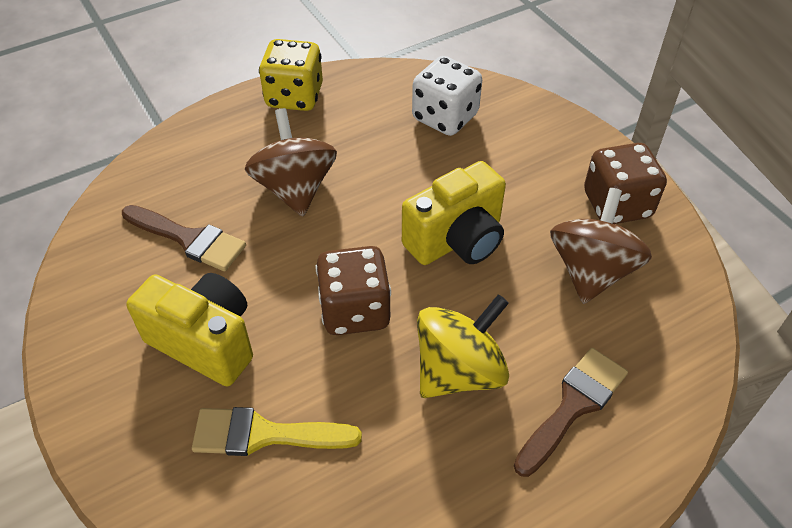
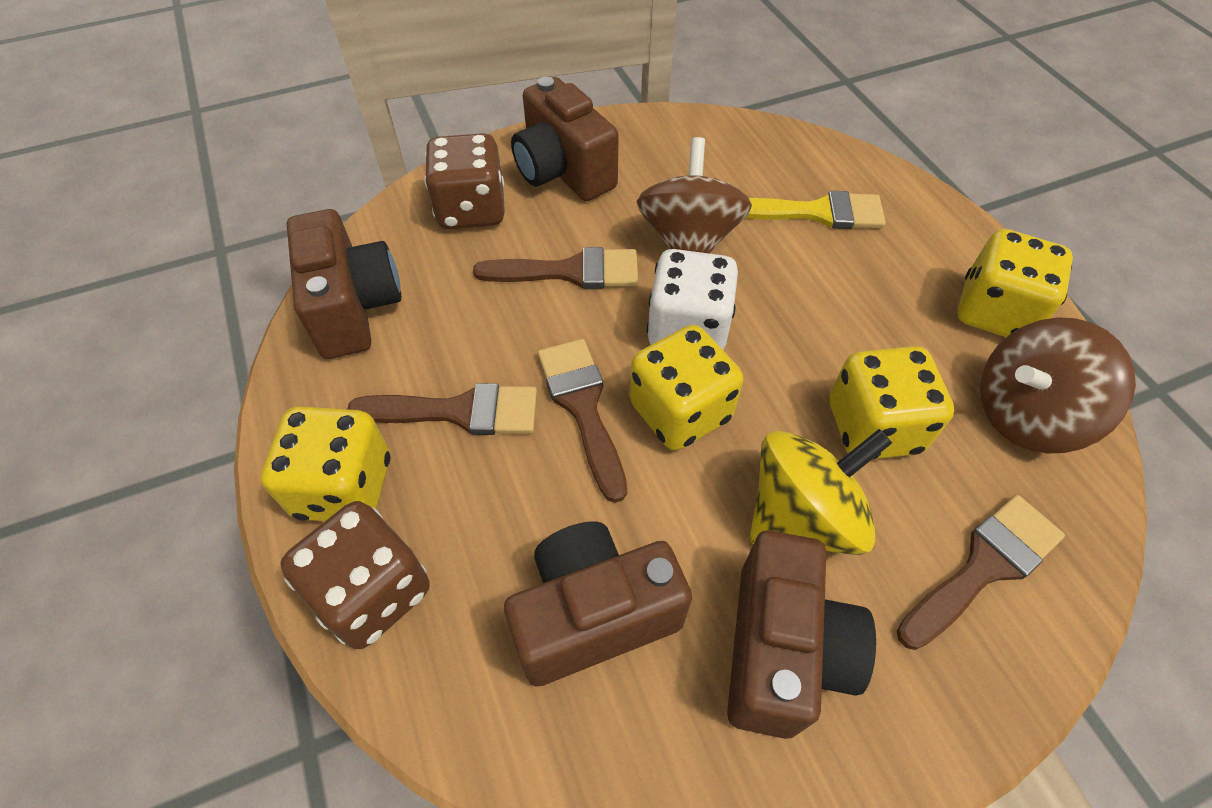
brown brush: [122,205,246,271] [514,348,628,477] = 2 -> [347,383,537,435] [473,247,638,289] [538,339,627,503] [897,495,1065,650] = 4
brown camera: none = 0 -> [287,209,401,359] [504,521,692,687] [511,77,619,201] [727,531,876,739] = 4
yellow camera: [126,273,253,386] [402,161,506,265] = 2 -> none = 0
yellow dice: [259,39,323,111] = 1 -> [261,406,391,521] [629,325,743,451] [830,346,954,460] [957,229,1073,337] = 4

